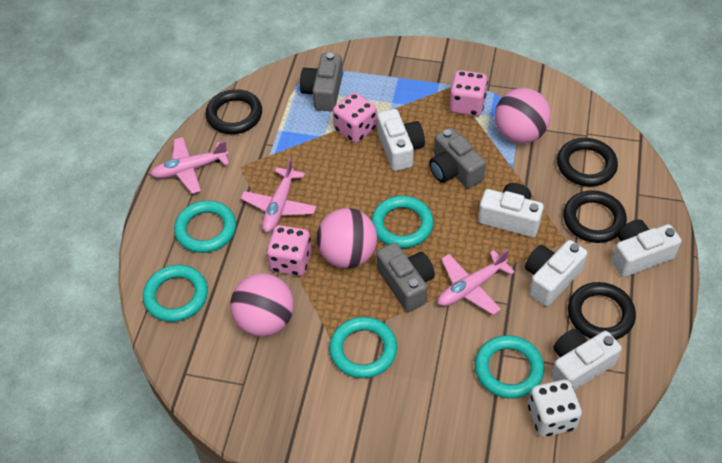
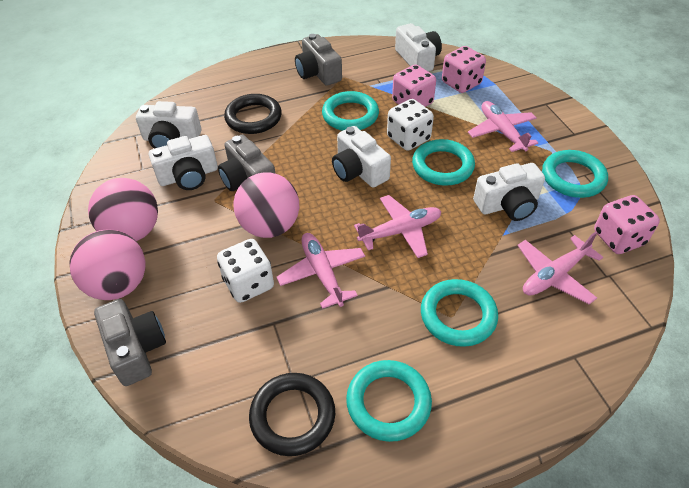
black ring: [205,89,262,134] [557,138,618,187] [563,190,627,243] [568,282,636,340] = 4 -> [224,94,282,134] [249,373,335,456] = 2
pink plane: [150,137,229,194] [241,158,317,232] [438,249,515,315] = 3 -> [277,233,365,309] [354,195,441,258] [468,101,538,152] [517,232,603,304] = 4
white dice: [528,380,582,437] = 1 -> [217,239,274,303] [387,99,434,151] = 2

